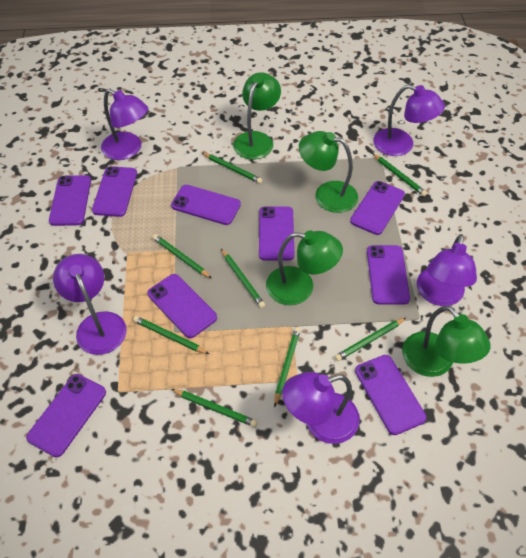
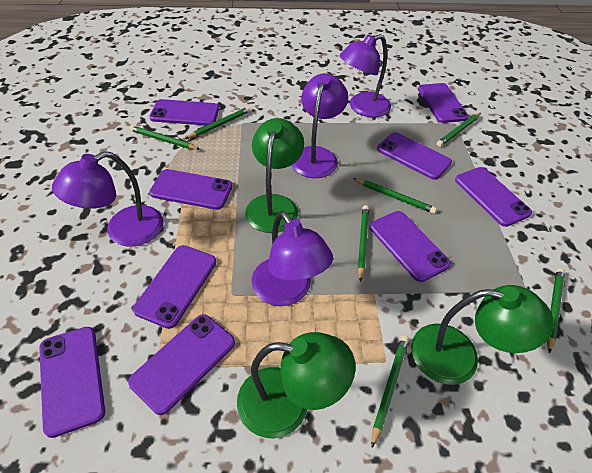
green lamp: [233,72,281,159] [266,230,343,305] [299,131,358,213] [402,306,491,377] = 4 -> [237,332,356,438] [245,118,304,233] [411,285,554,385] = 3
green pencil: [133,316,209,354] [153,234,211,278] [171,389,257,427] [202,153,262,184] [221,249,265,308] [274,327,301,407] [335,318,406,361] [372,153,427,196] = 8 -> [130,126,201,150] [185,107,251,139] [353,178,437,214] [358,205,369,282] [371,336,409,448] [437,113,481,147] [547,268,565,354] = 7
purple lamp: [53,254,127,355] [101,89,148,160] [282,372,360,444] [373,84,445,156] [417,234,477,306] = 5 -> [52,151,163,246] [252,211,333,306] [291,73,348,178] [339,34,391,117] = 4

